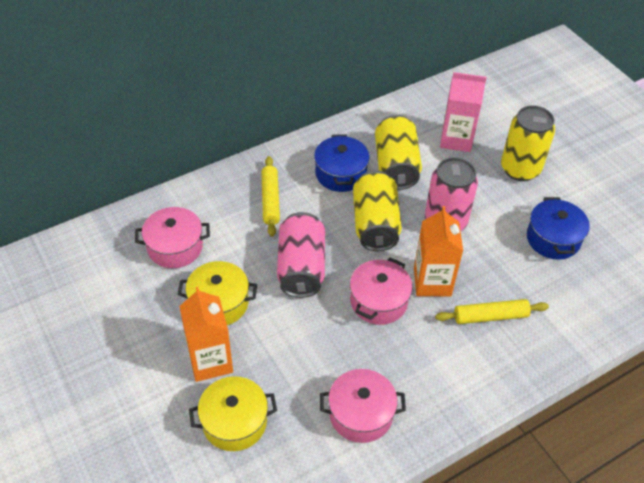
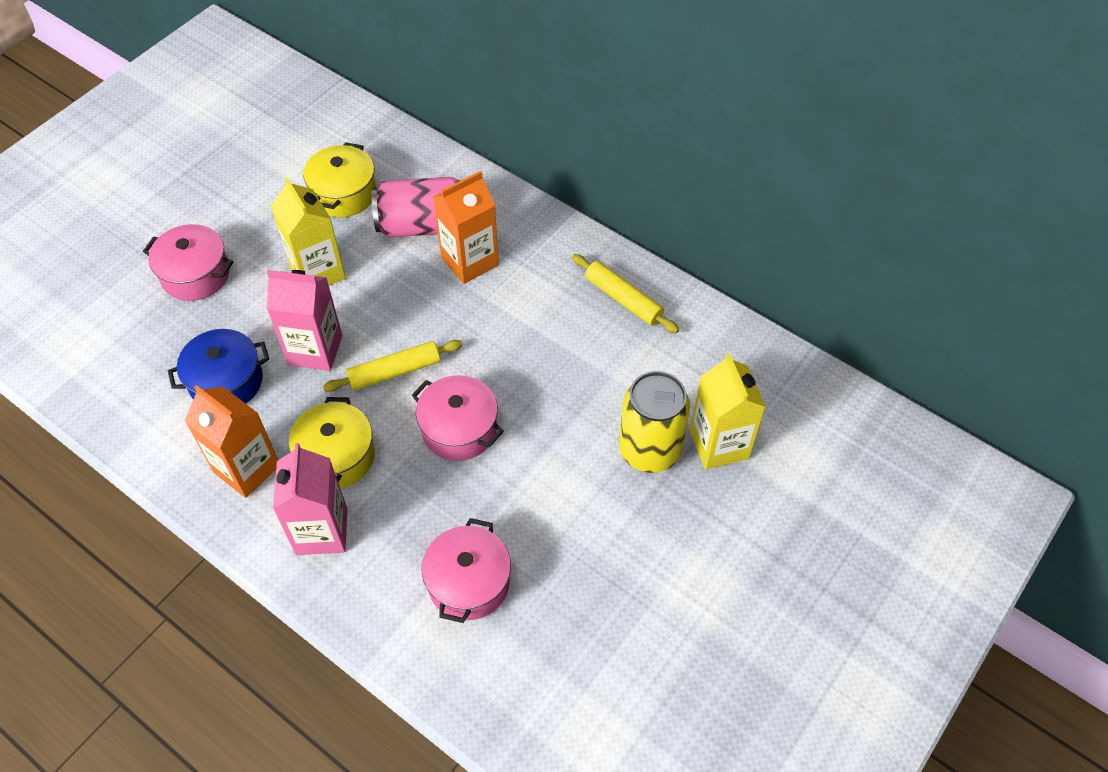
blue pot: [314,134,369,192] [527,197,590,260] = 2 -> [168,329,269,404] = 1
pink can: [277,212,325,298] [425,157,478,231] = 2 -> [372,177,460,238] = 1
pink carton: [440,72,487,152] = 1 -> [267,270,342,371] [273,443,347,555] = 2
yellow can: [353,171,402,251] [375,115,422,190] [501,105,555,181] = 3 -> [619,371,690,473] = 1
yellow carton: none = 0 -> [271,177,346,285] [690,353,766,470] = 2

